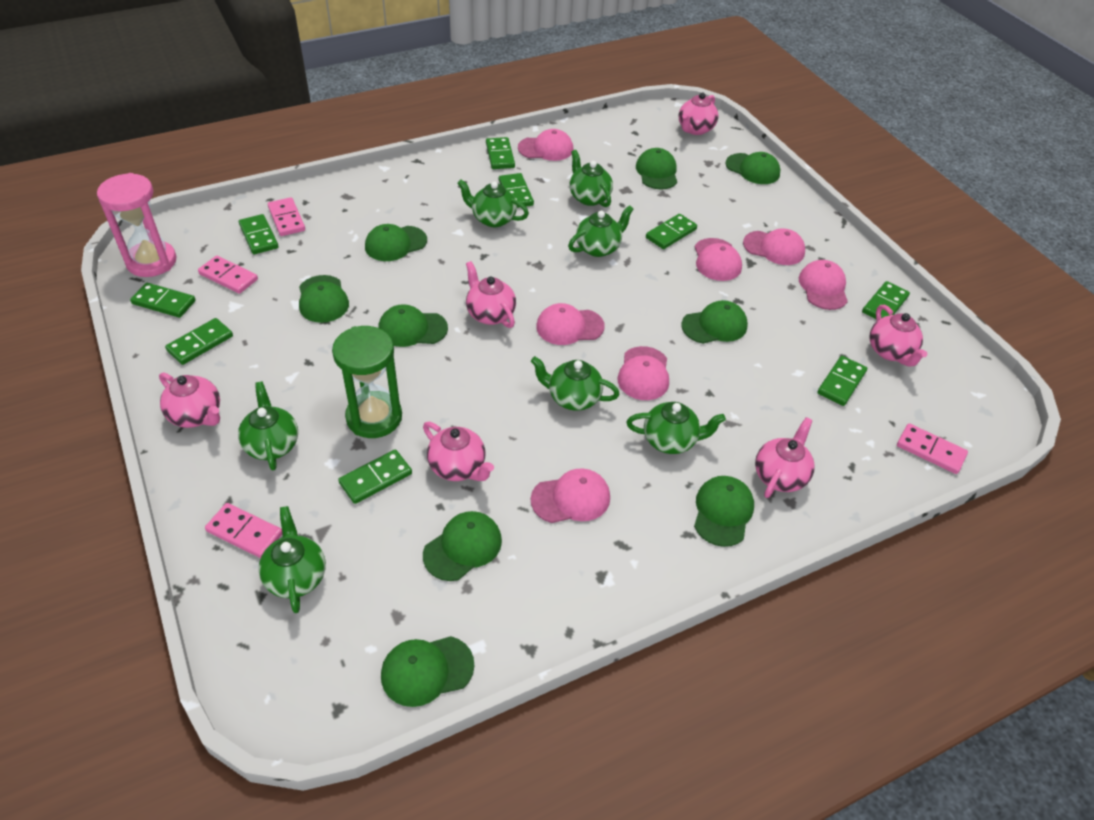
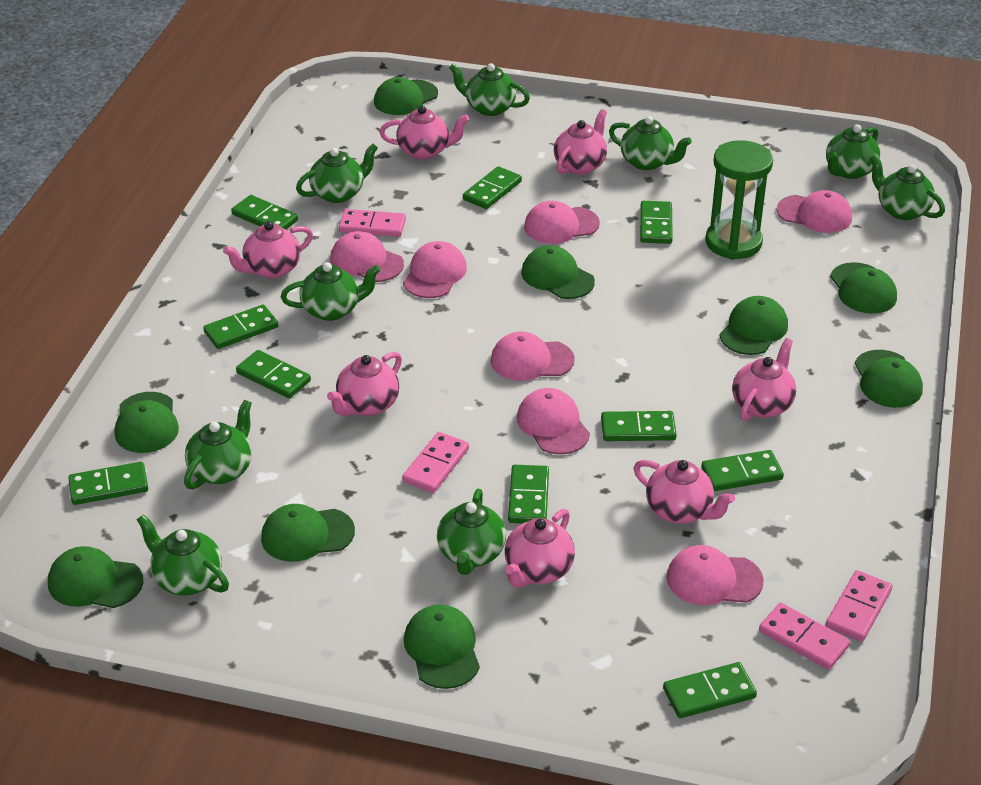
green domino: [130,283,196,318] [165,318,233,365] [239,214,279,254] [338,449,412,504] [486,137,515,169] [499,173,534,208] [646,214,697,249] [817,356,867,406] [862,281,910,319] = 9 -> [68,462,148,505] [203,304,279,349] [231,195,298,230] [236,350,311,398] [463,166,522,209] [508,465,549,523] [601,411,677,441] [640,201,673,244] [663,662,757,718] [701,450,784,491] = 10
green teapot: [238,381,298,470] [258,506,326,613] [457,180,529,227] [531,356,619,411] [568,205,634,257] [569,150,613,207] [626,402,726,454] = 7 -> [137,514,229,595] [184,400,252,489] [281,262,380,321] [296,144,378,203] [437,489,506,575] [449,63,530,116] [609,116,692,170] [826,124,880,179] [870,155,945,220] = 9
pink hourglass: [97,173,177,277] = 1 -> none = 0
pink teapot: [159,372,220,428] [423,422,494,481] [466,261,516,328] [679,92,718,135] [755,417,815,498] [869,305,927,366] = 6 -> [223,221,313,279] [327,352,402,416] [380,106,469,160] [505,509,575,588] [554,109,607,175] [634,460,735,524] [732,338,796,421] = 7

